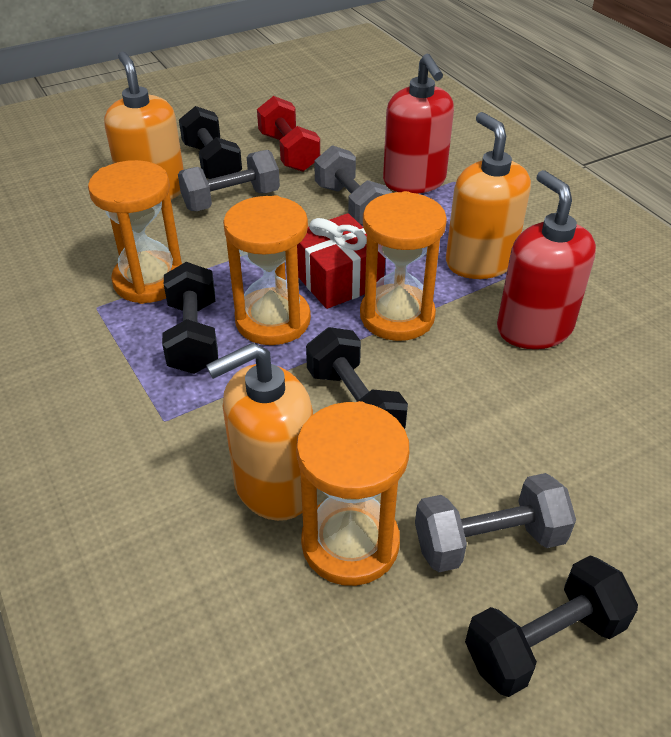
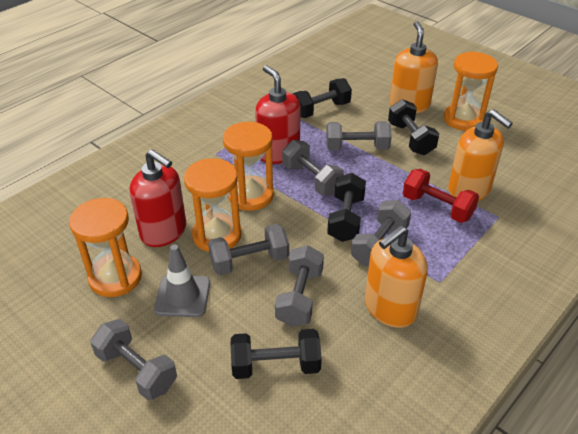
grey dumbbell: [178,150,280,211] [314,145,392,226] [415,473,576,572] = 3 -> [90,319,177,400] [208,224,289,275] [275,245,324,327] [282,140,344,195] [326,121,392,151] [351,200,411,266] = 6
grey traffic cone: none = 0 -> [154,244,210,317] = 1
red gift: [297,213,385,309] = 1 -> none = 0

